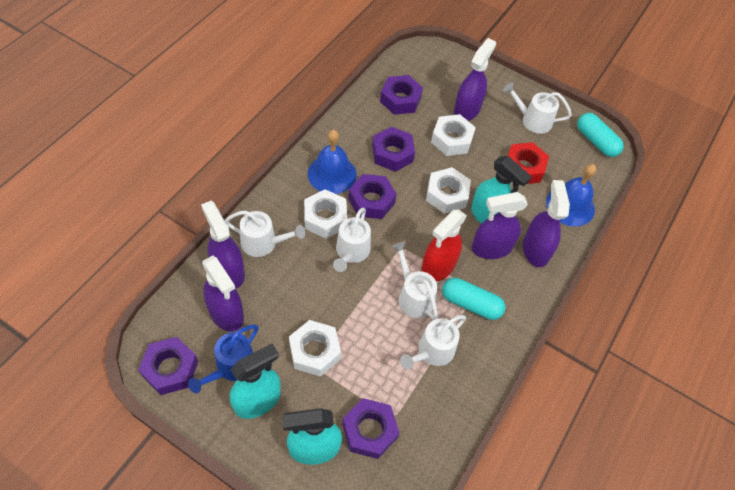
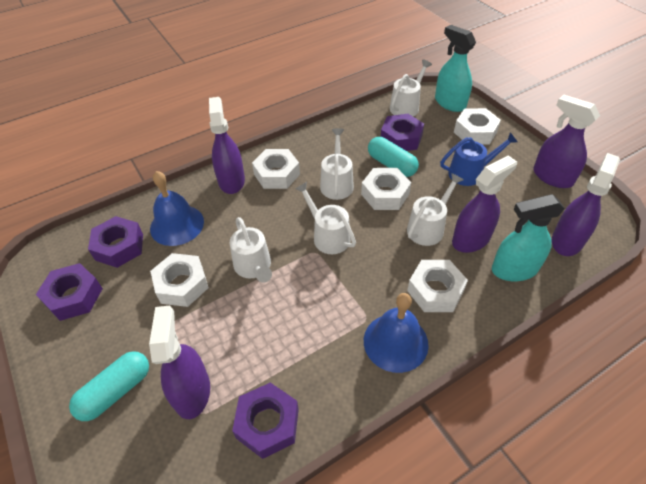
purple nut: [138,337,198,395] [342,398,399,459] [348,174,397,219] [372,127,415,172] [380,75,423,115] = 5 -> [36,263,103,321] [88,216,143,268] [232,382,299,459] [381,114,424,151] = 4
red nut: [507,142,549,185] = 1 -> none = 0
red spray bottle: [421,210,467,281] = 1 -> none = 0
turquoise spray bottle: [230,343,281,419] [282,408,342,465] [471,156,532,224] = 3 -> [435,25,476,112] [492,194,565,281] = 2
white nut: [289,320,341,377] [304,189,347,239] [426,167,471,214] [431,114,476,156] = 4 -> [150,253,209,307] [252,149,300,189] [361,168,411,210] [407,260,468,312] [454,108,501,145] = 5

